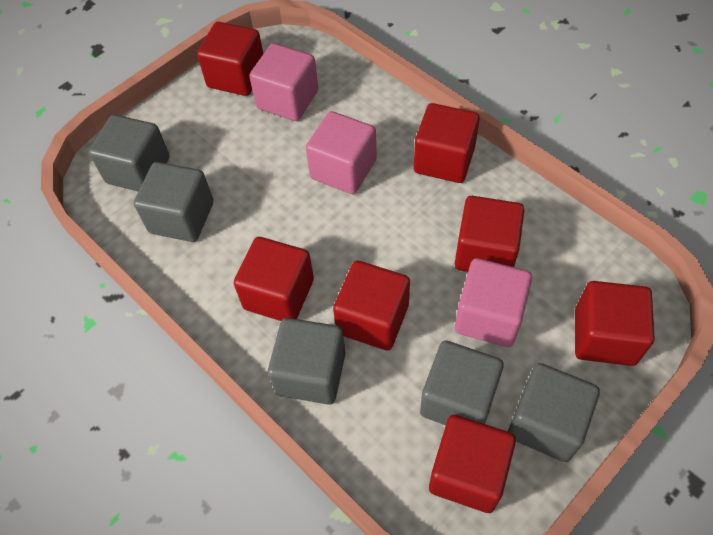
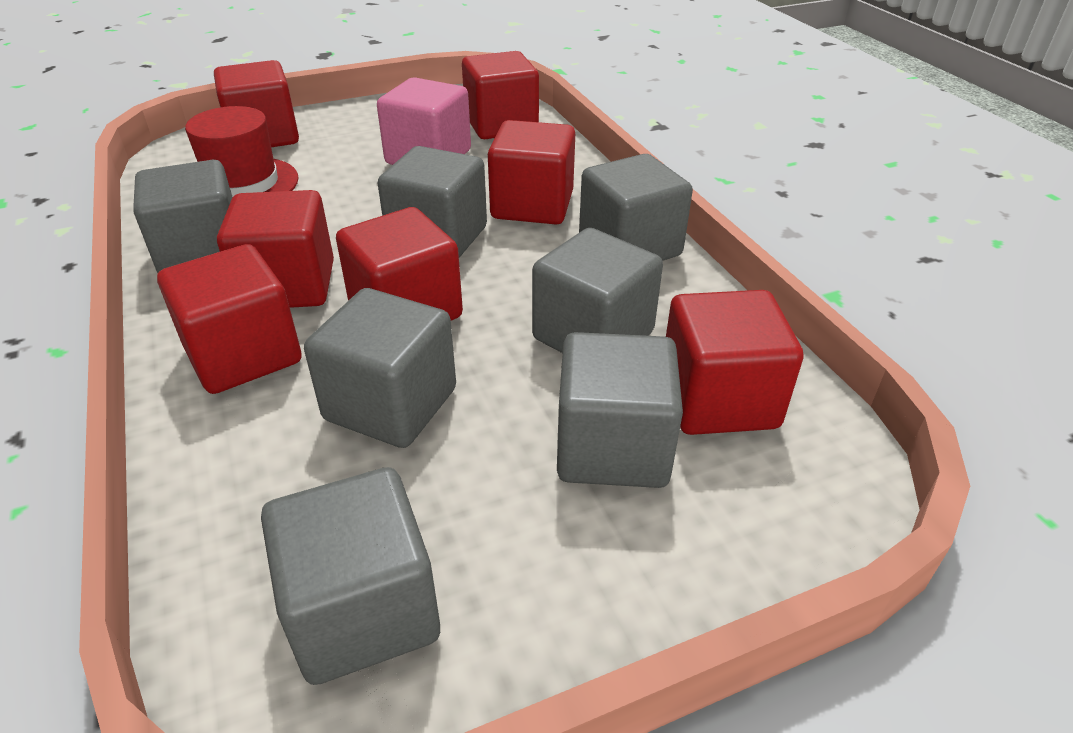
grey cube: [89,115,170,191] [134,162,213,242] [268,318,346,405] [420,341,504,425] [508,363,600,462] = 5 -> [133,160,233,273] [261,467,440,685] [304,288,456,448] [378,146,487,258] [532,228,663,353] [557,332,683,488] [579,154,693,261] = 7
pink cube: [249,43,318,121] [306,111,377,194] [455,258,532,347] = 3 -> [377,77,471,165] = 1
red hat: none = 0 -> [185,106,299,197] = 1

